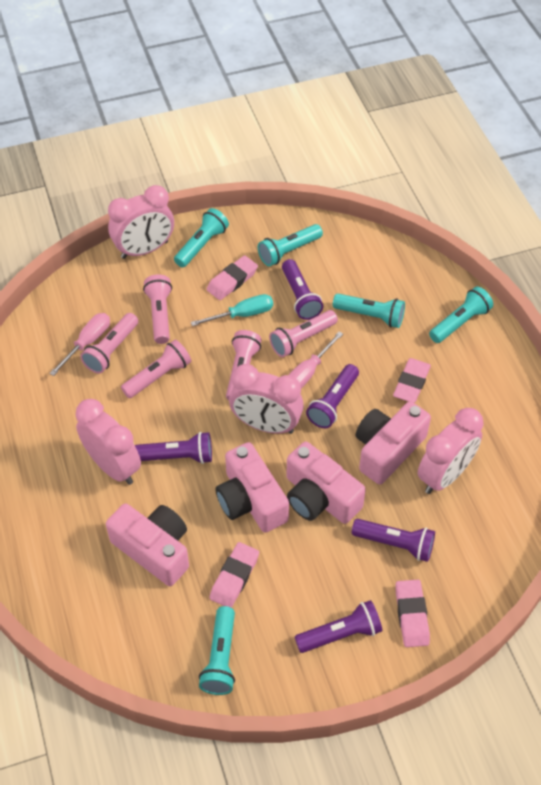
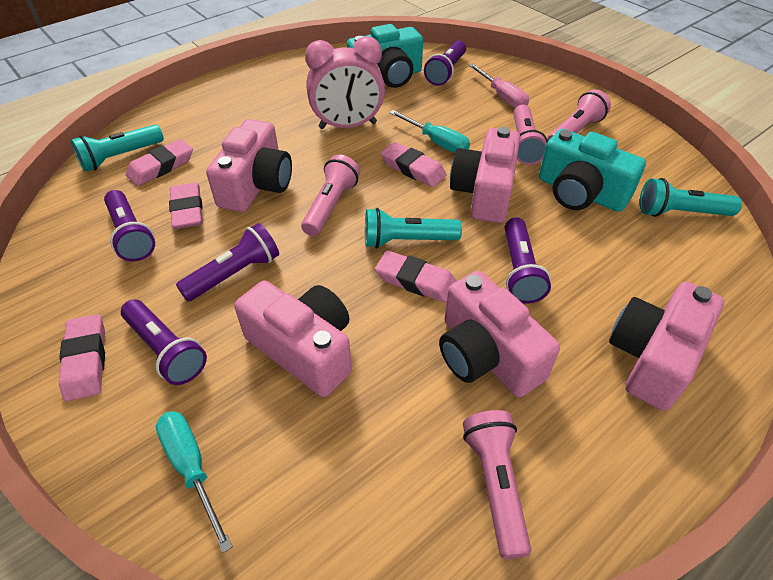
pink camera: [106,503,189,586] [215,442,289,533] [286,441,366,524] [356,401,431,485] = 4 -> [206,119,292,212] [235,280,352,397] [439,271,560,397] [450,127,520,223] [609,282,724,411] = 5
pink clock: [76,399,141,485] [108,185,174,259] [229,364,304,434] [417,408,484,494] = 4 -> [305,36,385,129] = 1
pink eraser: [207,255,258,300] [209,542,259,608] [393,358,431,403] [396,580,430,647] = 4 -> [59,314,105,401] [126,139,193,186] [169,183,203,229] [375,251,457,303] [381,142,446,187] = 5
pink flashlight: [80,313,138,374] [121,340,191,398] [143,274,172,344] [226,330,262,400] [269,310,338,357] = 5 -> [301,154,360,236] [463,410,531,559] [513,105,548,165] [547,89,611,141] = 4
pink screwdriver: [49,313,110,376] [289,331,343,388] = 2 -> [469,63,529,108] = 1
turquoise camera: none = 0 -> [347,24,423,88] [539,129,646,212] = 2
turquoise flashlight: [174,208,229,267] [199,606,235,695] [258,224,323,266] [333,293,405,328] [429,286,493,343] = 5 -> [71,125,164,172] [365,208,462,248] [640,178,742,217] = 3
turquoise screwdriver: [191,294,273,326] = 1 -> [156,411,233,553] [389,110,470,153] = 2

